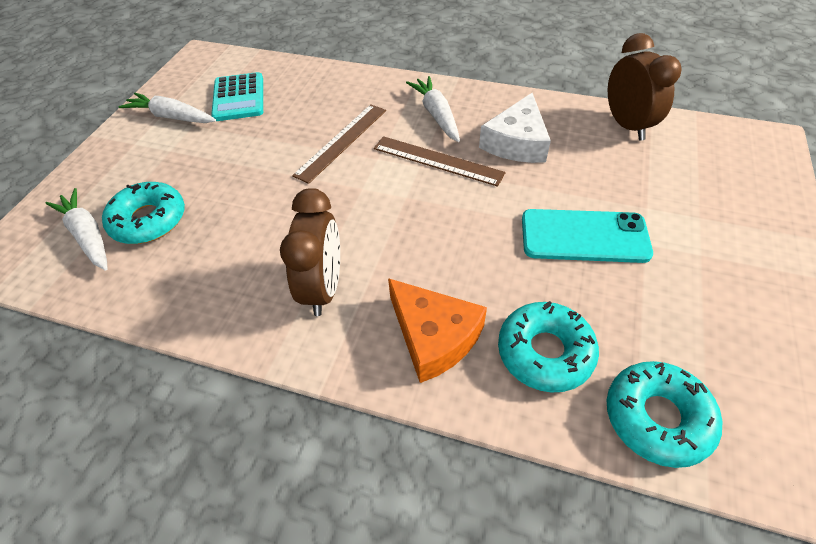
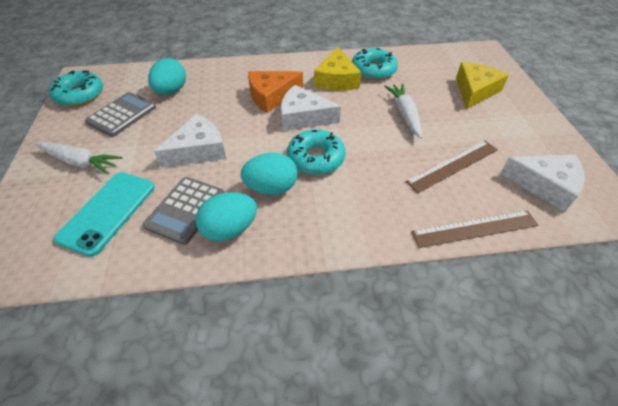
brown clock: [280,188,340,316] [608,33,682,141] = 2 -> none = 0
grey calculator: none = 0 -> [85,92,156,137] [143,177,224,245] = 2
turquoise calculator: [211,72,263,121] = 1 -> none = 0
turquoise egg: none = 0 -> [148,58,186,95] [196,192,257,241] [240,153,297,195] = 3
white carrot: [45,188,108,271] [119,93,216,123] [406,76,460,142] = 3 -> [34,142,122,174] [384,84,422,138] = 2
white cheese: [479,93,551,163] = 1 -> [154,114,226,168] [281,85,341,131] [500,155,585,212] = 3
yellow cheese: none = 0 -> [314,47,361,91] [456,62,509,109] = 2

